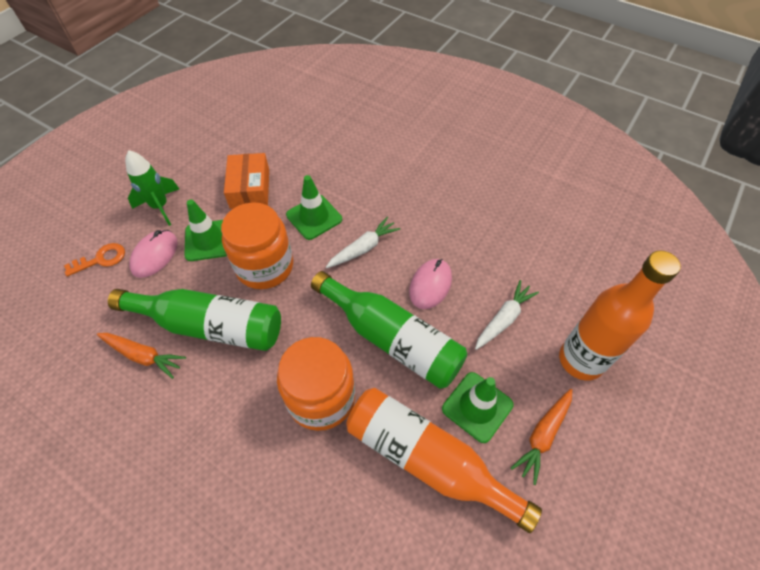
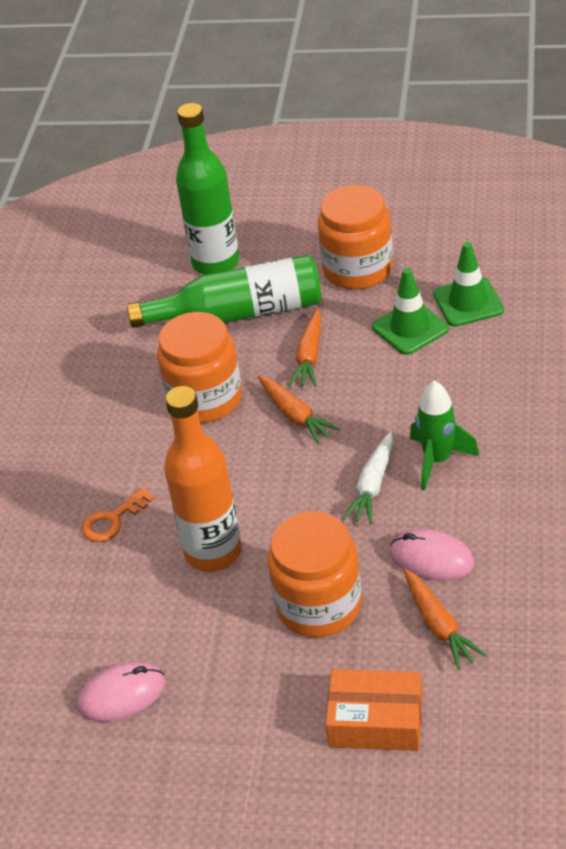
green traffic cone: [184,199,227,261] [286,175,342,240] [442,372,514,443] = 3 -> [372,268,449,355] [433,242,504,327] = 2
orange bottle: [346,388,542,533] [559,251,681,381] = 2 -> [164,386,242,572] = 1
orange carrot: [97,333,186,379] [511,389,572,485] = 2 -> [258,375,340,444] [289,308,322,387] [404,569,487,670] = 3
orange jar: [221,202,293,289] [277,337,355,431] = 2 -> [157,312,242,423] [268,511,362,637] [318,185,393,290] = 3
white carrot: [326,217,400,268] [475,280,539,350] = 2 -> [342,432,393,524] = 1

